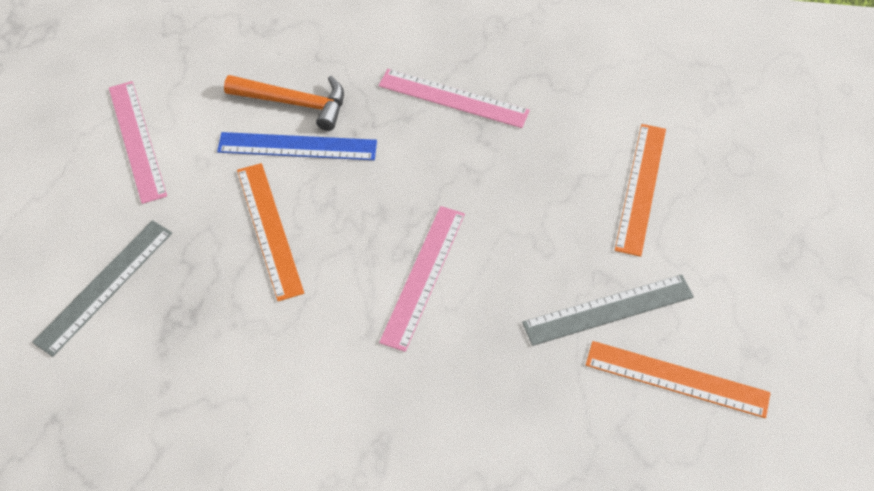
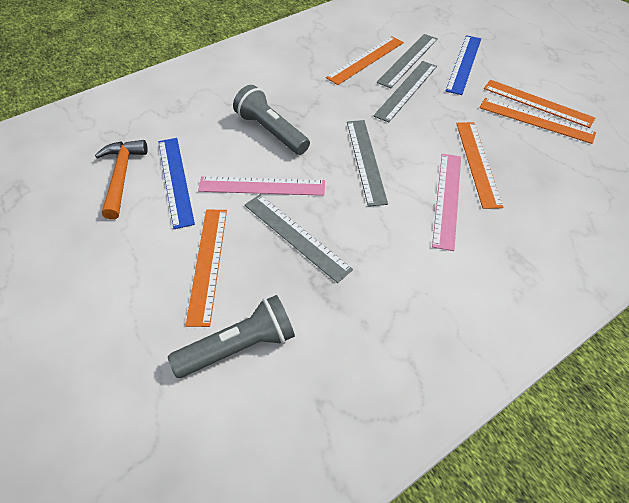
blue ruler: [217,132,377,160] = 1 -> [158,138,195,229] [446,35,481,95] = 2
grey flashlight: none = 0 -> [168,295,295,378] [233,85,310,155] = 2
grey ruler: [32,220,172,357] [522,275,694,346] = 2 -> [245,194,353,283] [347,120,388,207] [373,61,437,123] [377,34,438,88] = 4
orange ruler: [237,163,304,301] [586,341,771,418] [615,124,666,257] = 3 -> [185,210,227,327] [326,36,404,85] [456,122,503,209] [480,98,596,144] [484,80,595,128] = 5
pink ruler: [109,81,167,204] [378,69,530,128] [379,206,465,352] = 3 -> [198,176,325,196] [432,154,461,251] = 2

